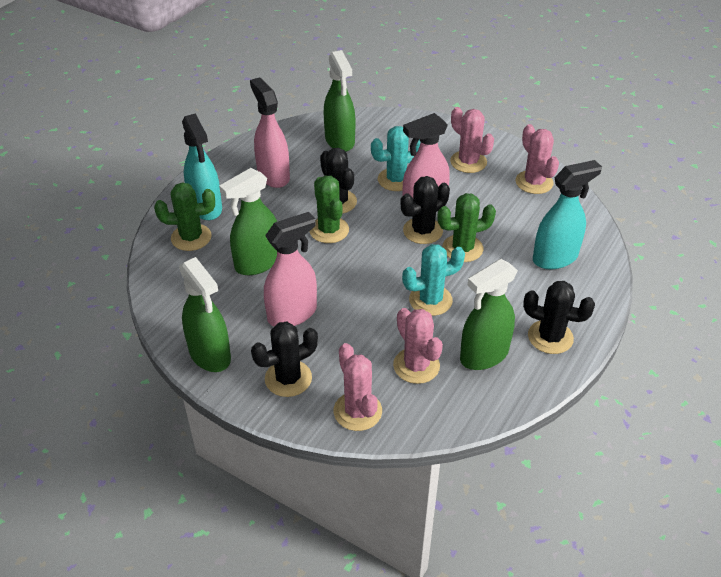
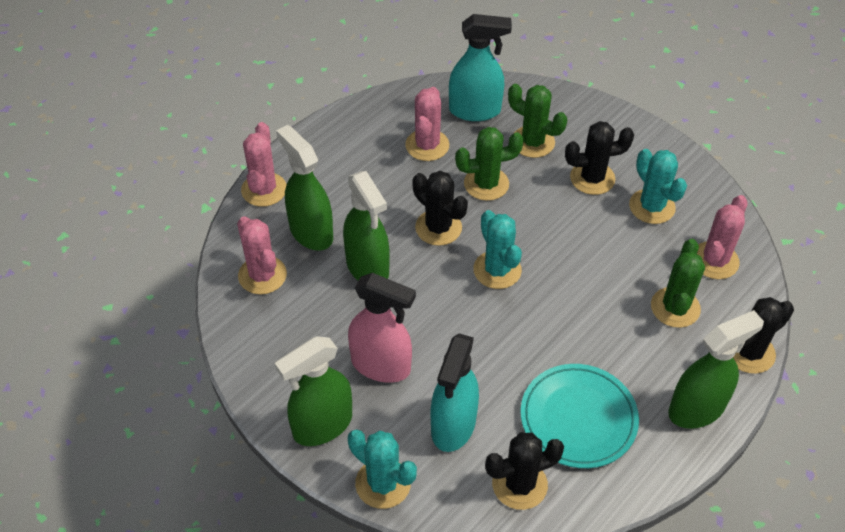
pink spray bottle: [250,77,290,188] [264,212,317,326] [402,113,450,197] = 3 -> [348,273,416,383] = 1
turquoise cactus: [371,126,420,191] [402,244,465,316] = 2 -> [348,429,417,509] [473,210,522,289] [629,149,687,224] = 3
turquoise plate: none = 0 -> [521,364,639,468] = 1

